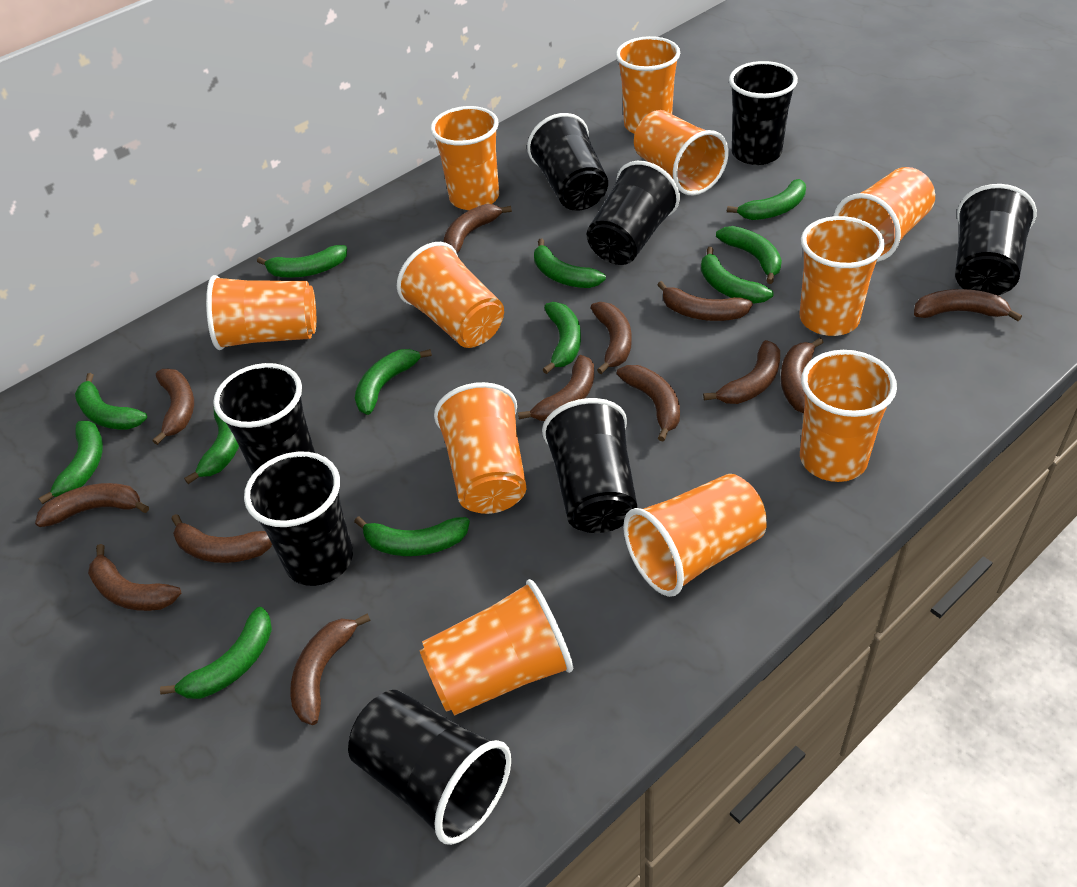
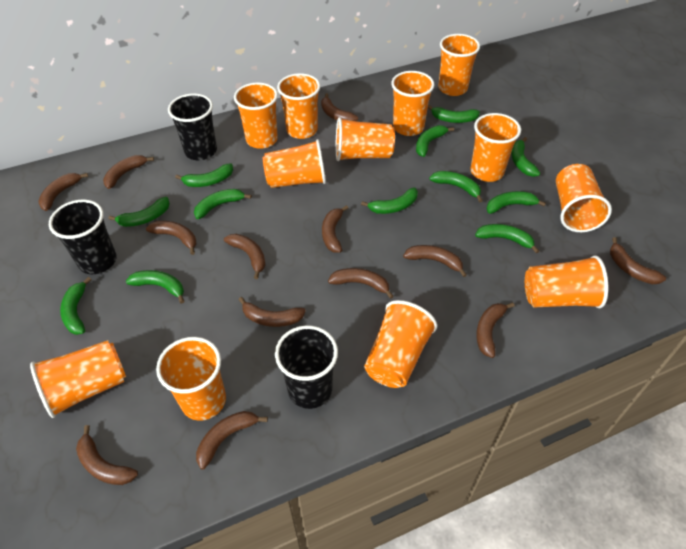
black cup: [213,363,315,474] [244,452,353,586] [348,690,511,845] [527,113,608,211] [542,398,637,533] [587,161,680,265] [729,61,798,165] [955,184,1037,295] = 8 -> [49,200,117,274] [168,93,217,160] [275,325,338,409] = 3
orange cup: [206,275,316,350] [397,242,504,348] [419,579,573,715] [431,106,499,210] [434,382,527,514] [616,36,680,134] [623,474,766,597] [634,110,728,196] [799,216,885,336] [800,350,897,482] [834,167,935,262] = 11 -> [30,340,126,418] [156,337,226,421] [234,82,278,149] [263,139,326,188] [277,73,320,139] [336,117,395,161] [364,300,437,388] [391,71,434,136] [438,34,480,96] [470,113,521,182] [525,255,608,308] [556,164,612,232] = 12

